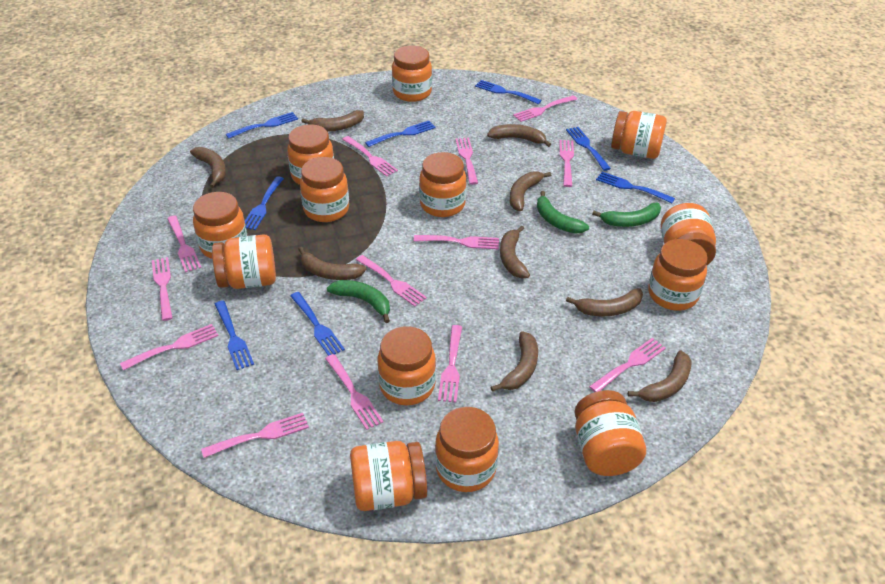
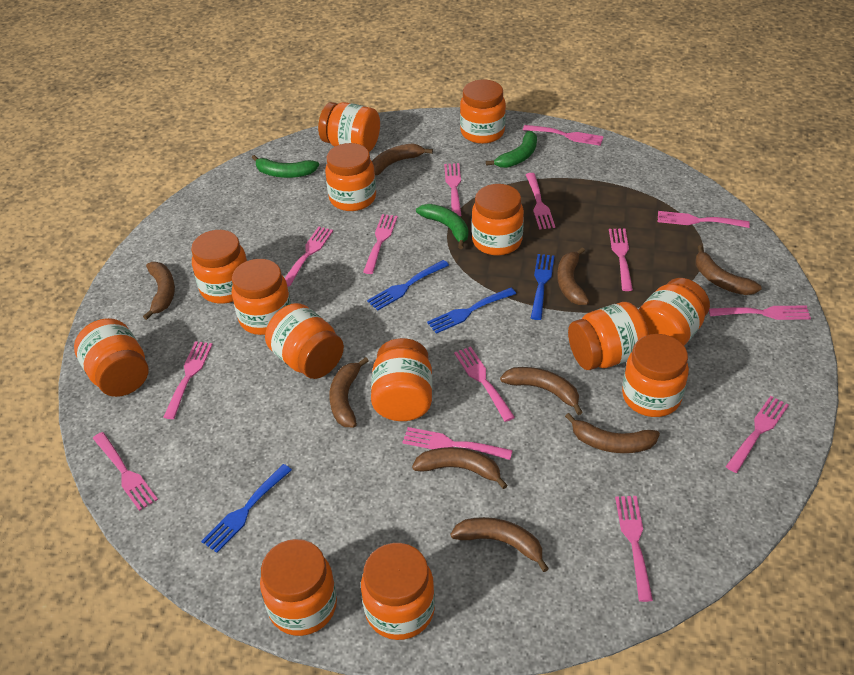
blue fork: [215,300,254,370] [226,112,298,139] [245,176,284,230] [290,292,345,356] [365,121,436,147] [475,80,542,104] [566,127,611,171] [596,172,675,203] = 8 -> [201,464,292,553] [367,260,449,311] [427,288,516,334] [531,254,554,320] = 4
orange jar: [193,192,247,259] [212,234,276,289] [287,124,334,185] [300,157,349,222] [350,441,427,511] [378,326,436,405] [392,45,432,102] [419,152,466,217] [435,407,499,492] [575,390,646,476] [611,111,667,159] [648,239,708,311] [661,203,716,265] = 13 -> [74,318,148,397] [191,230,247,304] [232,259,291,335] [260,539,337,636] [265,303,344,379] [318,102,380,152] [325,143,376,211] [361,543,435,640] [371,338,432,421] [460,80,506,144] [472,184,524,256] [568,302,649,370] [622,334,689,417] [638,278,710,346] = 14
pink fork: [120,324,219,370] [152,257,172,321] [167,216,201,273] [201,413,309,458] [325,354,383,430] [342,136,398,177] [356,255,427,306] [414,235,499,249] [438,325,462,402] [455,138,478,185] [513,95,577,122] [559,140,574,187] [589,338,666,392] = 13 -> [93,432,158,511] [164,341,213,419] [285,227,333,287] [363,214,398,274] [402,427,513,460] [444,163,461,216] [454,346,515,422] [523,125,604,146] [526,173,555,230] [609,229,633,291] [615,496,653,602] [658,211,750,228] [709,306,811,320] [725,396,789,473] = 14

